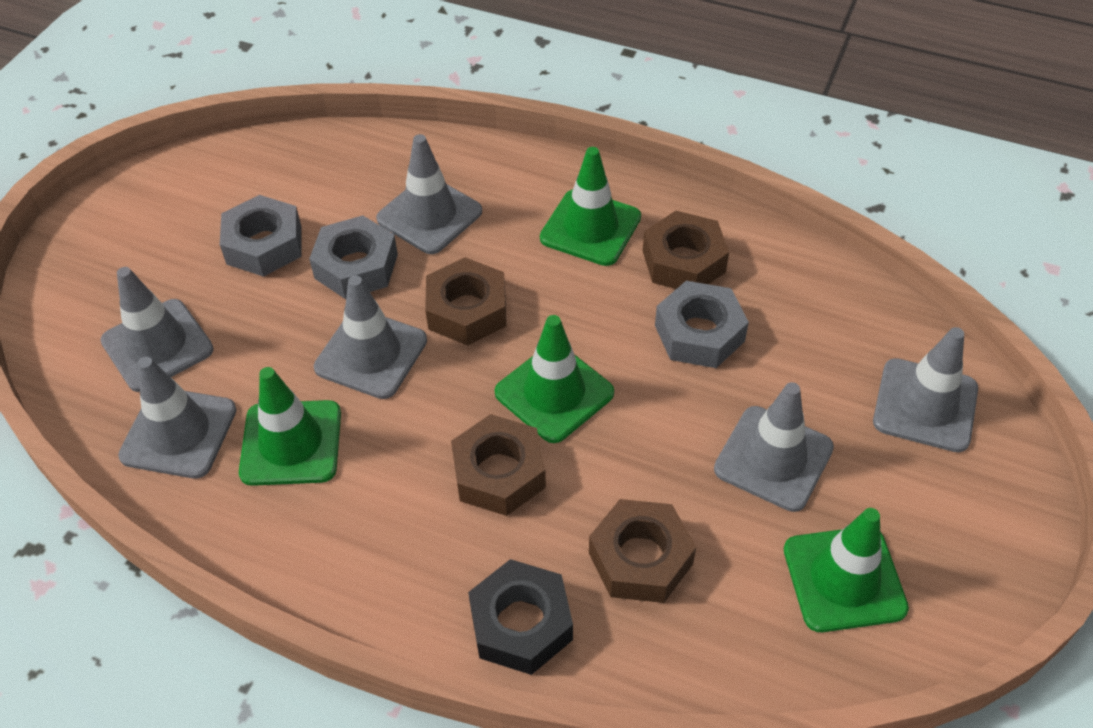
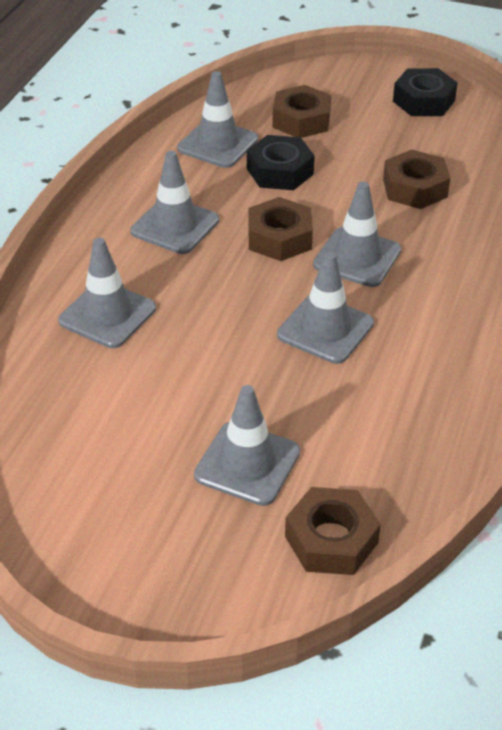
black nut: [468,559,573,675] = 1 -> [247,135,315,190] [393,68,458,116] = 2
green traffic cone: [239,367,341,486] [495,315,614,443] [540,147,641,266] [784,508,909,632] = 4 -> none = 0
grey nut: [220,195,301,277] [309,215,398,299] [655,281,749,368] = 3 -> none = 0

